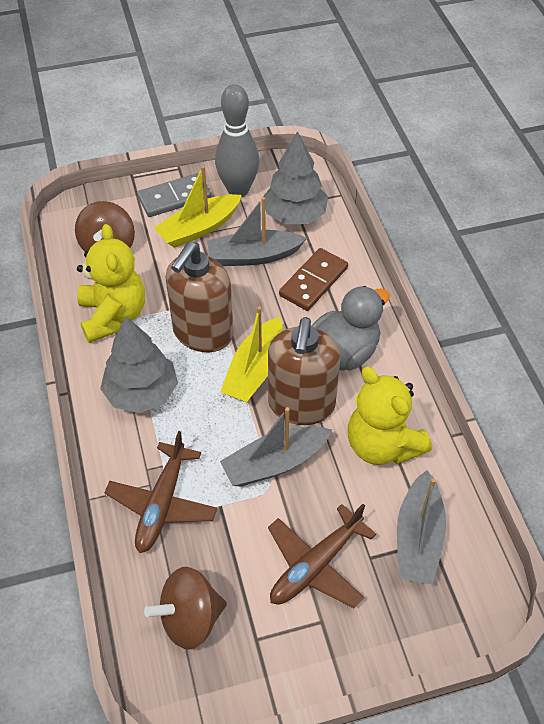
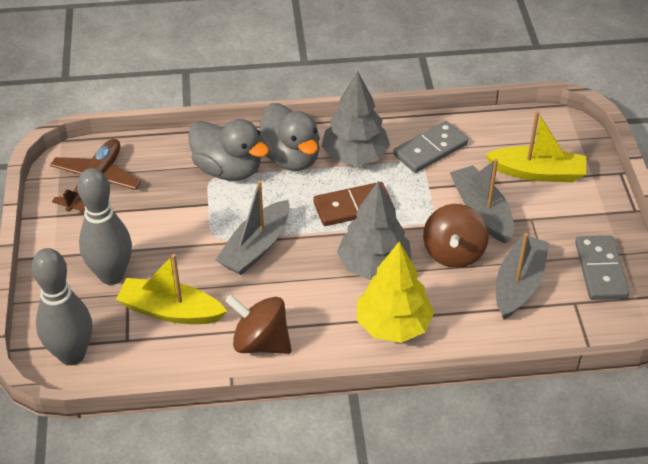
brown plane: [104,431,217,553] [268,504,376,608] = 2 -> [50,139,141,212] = 1
brown soap dispenser: [165,242,234,352] [268,317,340,425] = 2 -> none = 0
grey bowling pin: [215,84,260,197] = 1 -> [31,248,92,365] [77,168,132,285] = 2
grey domino: [137,173,211,217] = 1 -> [393,121,468,173] [575,235,629,300] = 2
grey duck: [312,286,389,371] = 1 -> [188,119,269,181] [259,103,320,171] = 2
yellow teddy bear: [77,224,145,343] [348,366,432,465] = 2 -> none = 0
yellow tree: none = 0 -> [357,241,434,343] = 1

